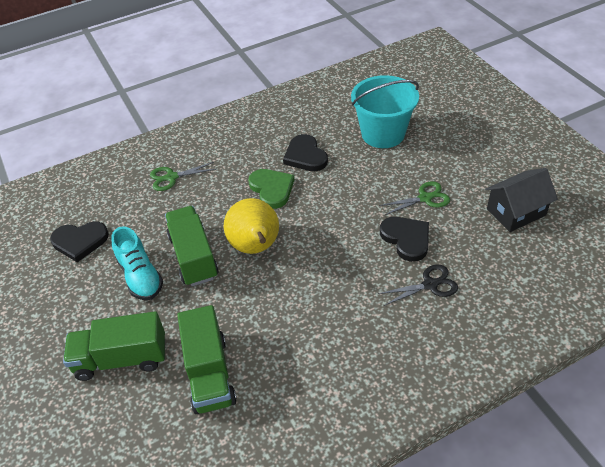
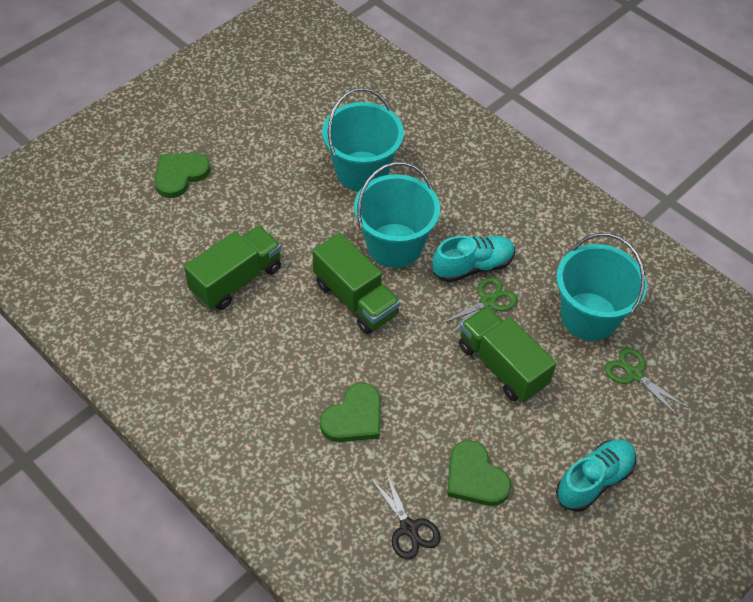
black heart: [50,221,109,262] [283,134,328,171] [380,217,429,262] = 3 -> none = 0
black house: [485,168,558,232] = 1 -> none = 0
green heart: [248,169,294,209] = 1 -> [155,152,211,198] [320,383,381,442] [447,440,511,506] = 3
turquoise bucket: [351,75,419,148] = 1 -> [322,88,404,191] [354,162,440,268] [557,233,647,341] = 3
turquoise shoe: [111,226,163,300] = 1 -> [432,236,515,282] [556,439,636,512] = 2
yellow pear: [224,198,279,254] = 1 -> none = 0

